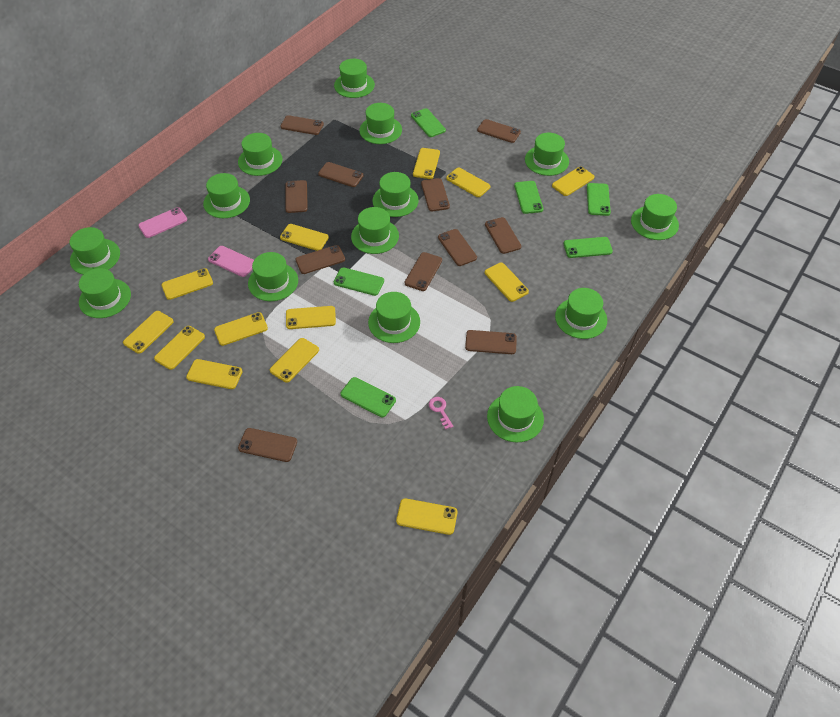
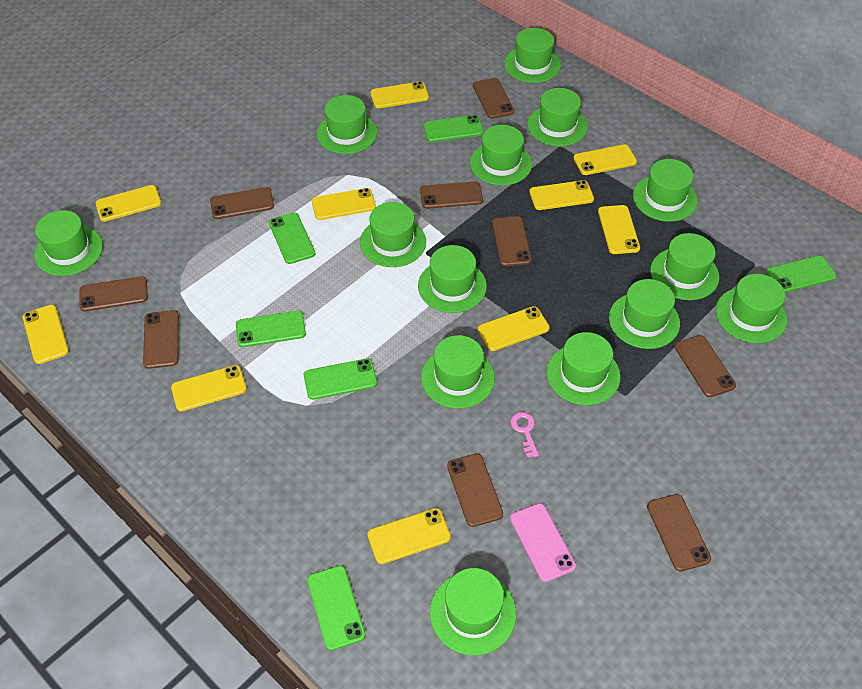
brown phone: [238,428,297,462] [280,115,324,135] [285,180,308,213] [295,245,345,274] [318,162,364,187] [405,252,442,291] [421,178,450,211] [438,229,477,266] [465,330,517,354] [477,119,521,143] [485,217,521,254] = 11 -> [79,276,148,311] [143,310,179,369] [210,187,274,219] [420,181,483,209] [447,454,503,527] [473,78,514,119] [492,216,531,266] [647,494,711,571] [675,335,736,397] = 9
pink phone: [138,207,187,238] [208,246,254,277] = 2 -> [510,503,576,582] = 1
yellow phone: [123,311,174,354] [154,326,205,370] [161,268,213,300] [186,359,243,389] [214,312,268,346] [270,338,319,383] [280,224,329,251] [286,306,336,329] [396,498,457,535] [413,148,440,179] [446,168,490,197] [485,263,529,302] [552,167,595,196] = 13 -> [23,305,69,364] [95,185,161,222] [171,365,247,412] [312,188,376,220] [368,508,451,564] [370,81,429,108] [478,306,550,351] [529,180,594,210] [574,144,637,175] [598,205,640,254] = 10

